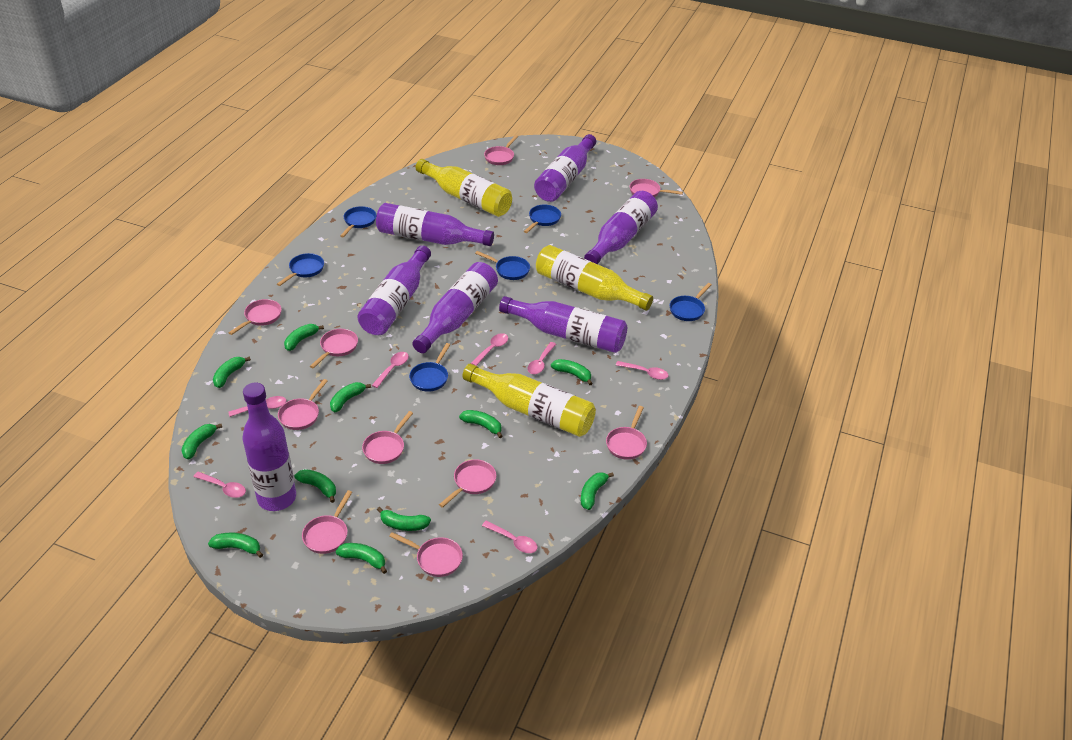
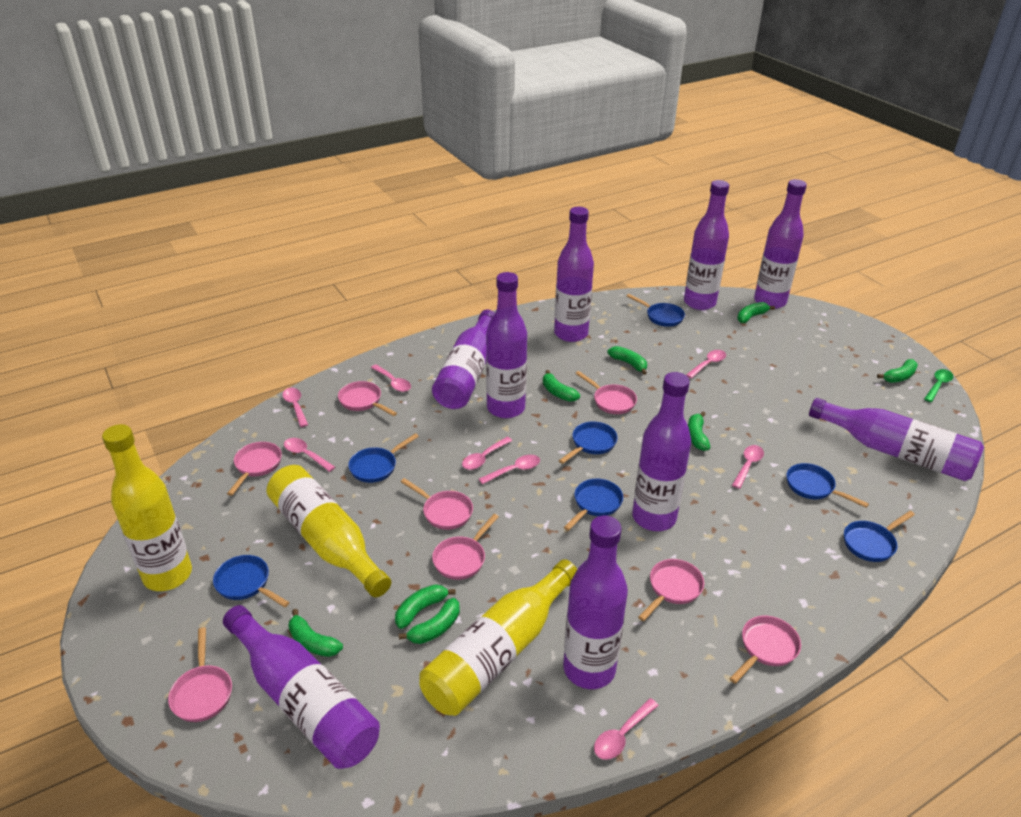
blue pan: [277,253,324,286] [340,206,376,237] [409,343,450,392] [475,251,530,280] [524,205,561,233] [670,283,712,321] = 6 -> [213,555,290,607] [348,433,419,483] [559,421,618,464] [564,479,623,531] [627,294,685,327] [786,463,869,508] [844,511,915,562] = 7
green banana: [181,424,222,460] [208,533,263,558] [213,356,251,388] [284,324,324,351] [294,469,336,503] [330,382,371,412] [336,543,387,574] [377,507,431,531] [459,410,503,438] [551,359,593,385] [581,472,614,510] = 11 -> [288,609,343,657] [395,584,456,629] [399,598,460,644] [543,370,580,402] [608,346,647,375] [688,412,710,451] [737,302,775,323] [877,359,918,383] = 8
green spoon: none = 0 -> [924,369,953,402] = 1
pink pan: [229,299,282,335] [278,379,328,430] [302,490,352,554] [310,329,358,368] [362,411,413,464] [389,532,463,577] [439,459,496,508] [484,135,518,165] [606,406,647,460] [630,179,683,197] = 10 -> [168,627,232,722] [227,442,282,496] [338,381,397,416] [401,478,473,530] [432,514,499,580] [575,371,637,414] [638,559,704,621] [729,616,801,684] = 8
pink spoon: [193,472,246,498] [228,396,286,417] [372,352,409,388] [471,333,508,366] [482,521,537,553] [527,342,556,374] [616,361,669,380] = 7 -> [283,388,308,427] [284,438,335,472] [371,364,411,392] [462,437,513,470] [479,455,540,484] [594,698,659,760] [686,350,726,378] [732,445,764,489] = 8
purple bottle: [242,383,296,511] [358,245,431,335] [376,203,494,246] [413,262,498,353] [499,296,627,353] [534,134,596,202] [584,191,658,264] = 7 -> [223,605,380,769] [432,309,495,409] [486,272,527,418] [554,207,594,342] [563,515,628,689] [632,372,691,531] [684,180,729,310] [754,179,807,309] [809,398,984,481] = 9

